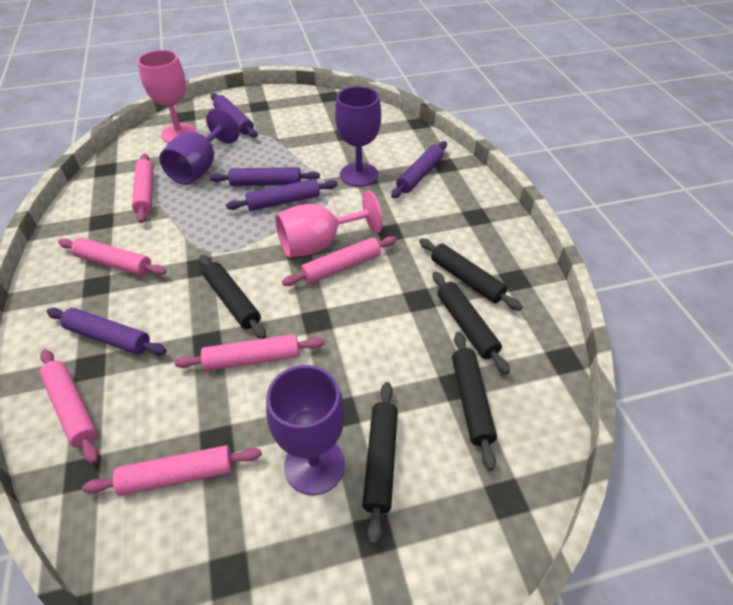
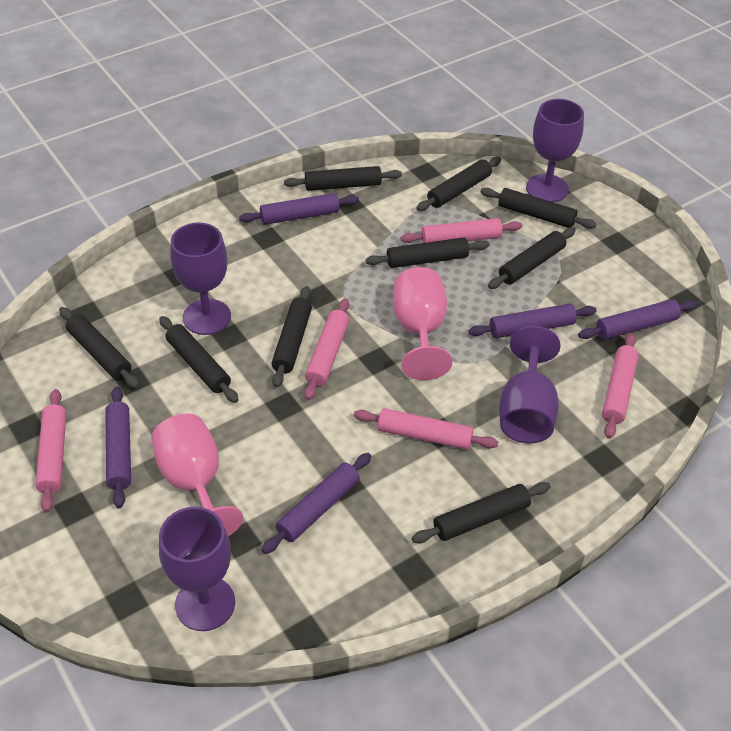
black rolling pin: [199,255,266,339] [362,382,398,544] [419,238,523,311] [433,271,510,374] [452,332,497,471] = 5 -> [59,307,139,388] [159,316,239,403] [272,286,312,388] [284,166,402,191] [366,237,489,268] [412,482,551,543] [416,157,501,211] [481,188,597,229] [488,227,576,289] = 9
pink rolling pin: [40,349,99,464] [58,238,167,276] [82,445,262,496] [132,153,154,223] [175,334,324,371] [282,236,397,286] = 6 -> [36,389,66,512] [304,298,349,400] [354,408,498,450] [401,218,522,243] [602,333,639,439] = 5
purple goblet: [159,109,240,185] [266,365,345,495] [335,86,381,187] = 3 -> [159,507,235,631] [170,223,231,335] [499,326,561,443] [526,99,584,202] = 4

